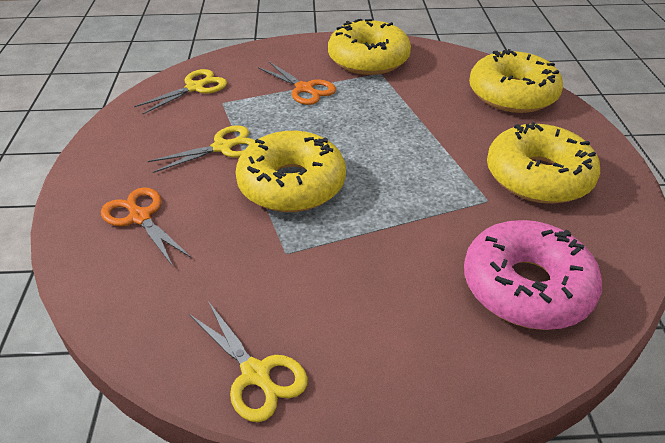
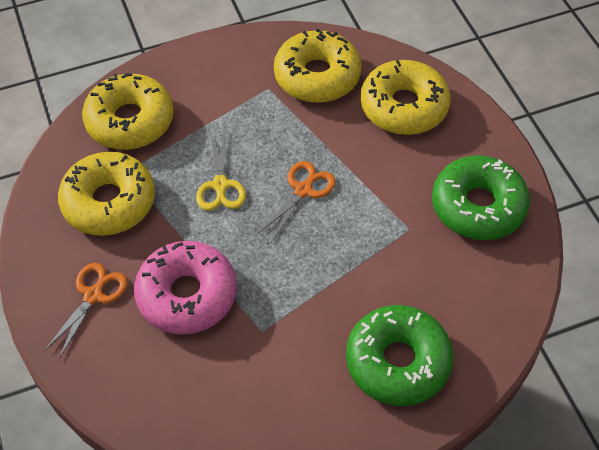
green donut: none = 0 -> [346,305,453,406] [432,155,530,240] = 2
yellow scissors: [134,69,227,114] [148,125,255,173] [189,301,308,422] = 3 -> [196,131,246,211] = 1

